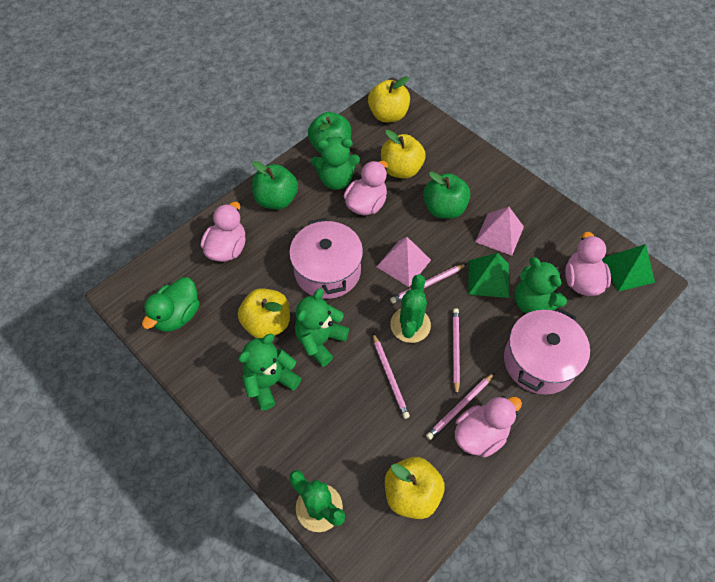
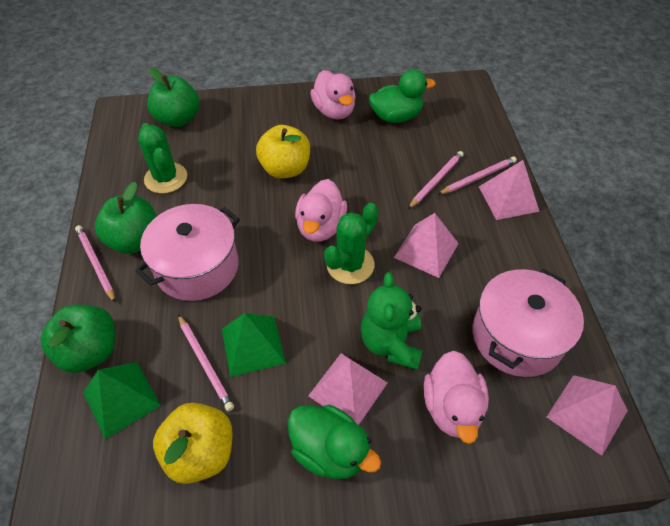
green duck: [142,277,199,332] = 1 -> [288,405,381,479] [369,69,436,123] = 2
green teddy bear: [238,334,301,411] [295,288,349,367] [311,137,360,190] [515,257,567,314] = 4 -> [361,272,423,370] = 1
pink duck: [201,202,246,262] [344,161,388,215] [455,396,522,457] [565,232,611,296] = 4 -> [295,179,347,242] [310,70,356,120] [424,351,489,444] = 3
pink pyramid: [377,237,431,287] [475,207,524,256] = 2 -> [308,353,388,425] [394,213,459,278] [479,160,539,220] [547,375,628,456] = 4
yellow apple: [238,288,290,338] [368,77,410,122] [381,130,426,179] [385,457,445,519] = 4 -> [153,403,233,484] [256,125,310,179] = 2

